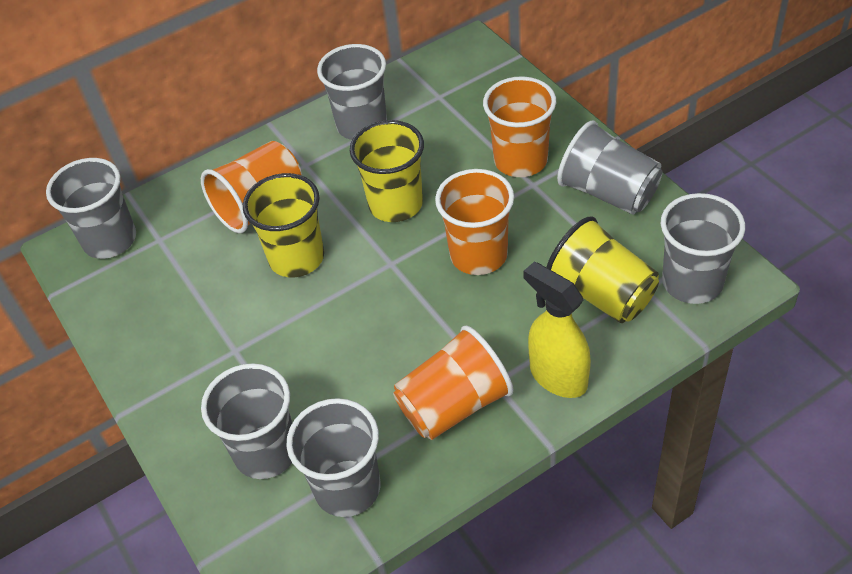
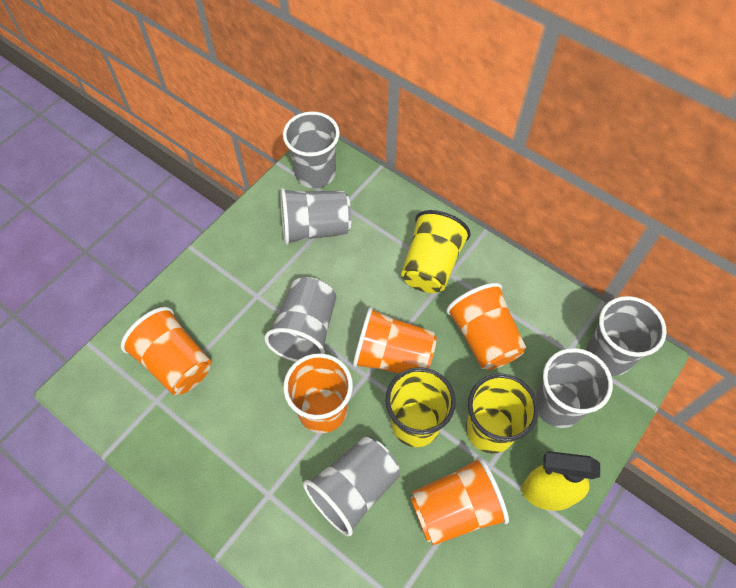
orange cup: [201,141,302,233] [393,325,513,440] [435,169,514,275] [483,76,556,177] = 4 -> [121,307,211,395] [283,353,353,433] [353,307,437,374] [410,456,509,545] [446,283,526,370] = 5

